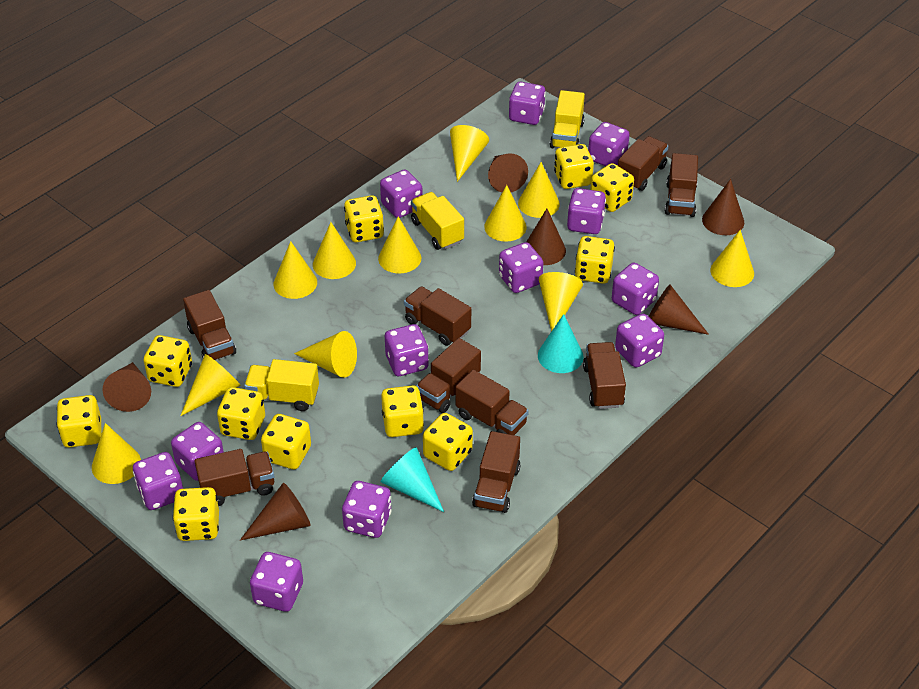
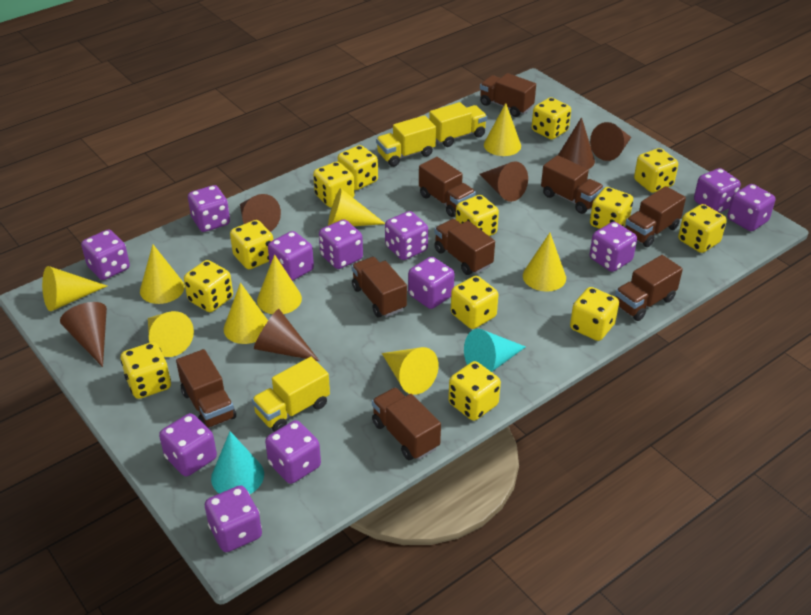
yellow cone: [92,423,141,484] [180,354,241,416] [273,241,317,299] [294,331,357,378] [313,222,356,279] [378,216,421,273] [450,125,489,182] [484,185,527,242] [518,162,560,218] [539,272,583,331] [711,230,754,287] = 11 -> [42,266,107,311] [140,245,185,304] [148,311,194,357] [224,283,268,344] [257,255,302,314] [328,188,385,226] [382,347,439,395] [484,103,521,156] [523,233,566,292] = 9
yellow dice: [57,395,101,448] [143,335,192,387] [173,487,219,541] [217,387,265,440] [261,414,311,470] [344,195,384,242] [381,385,424,437] [423,413,473,471] [554,144,594,189] [575,236,615,284] [590,163,634,212] = 11 -> [121,342,171,399] [184,260,233,312] [230,220,273,269] [313,162,355,207] [338,145,378,190] [448,361,501,421] [451,276,498,329] [456,195,499,236] [532,97,571,140] [570,287,619,341] [590,187,633,229] [634,148,678,193] [678,204,727,253] = 13

